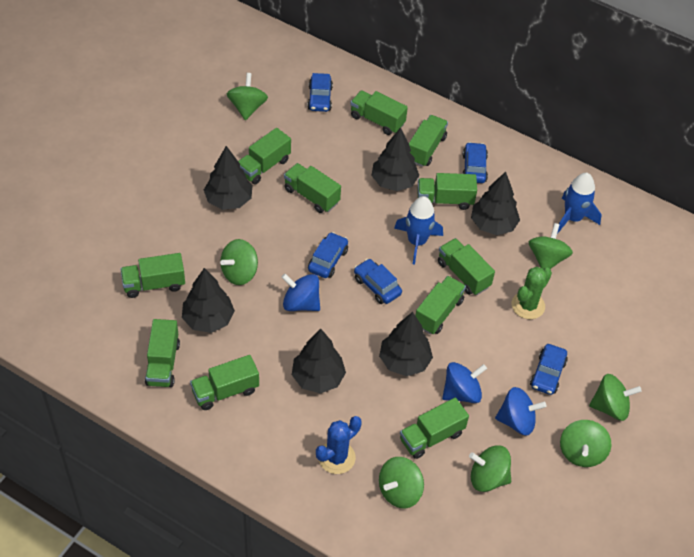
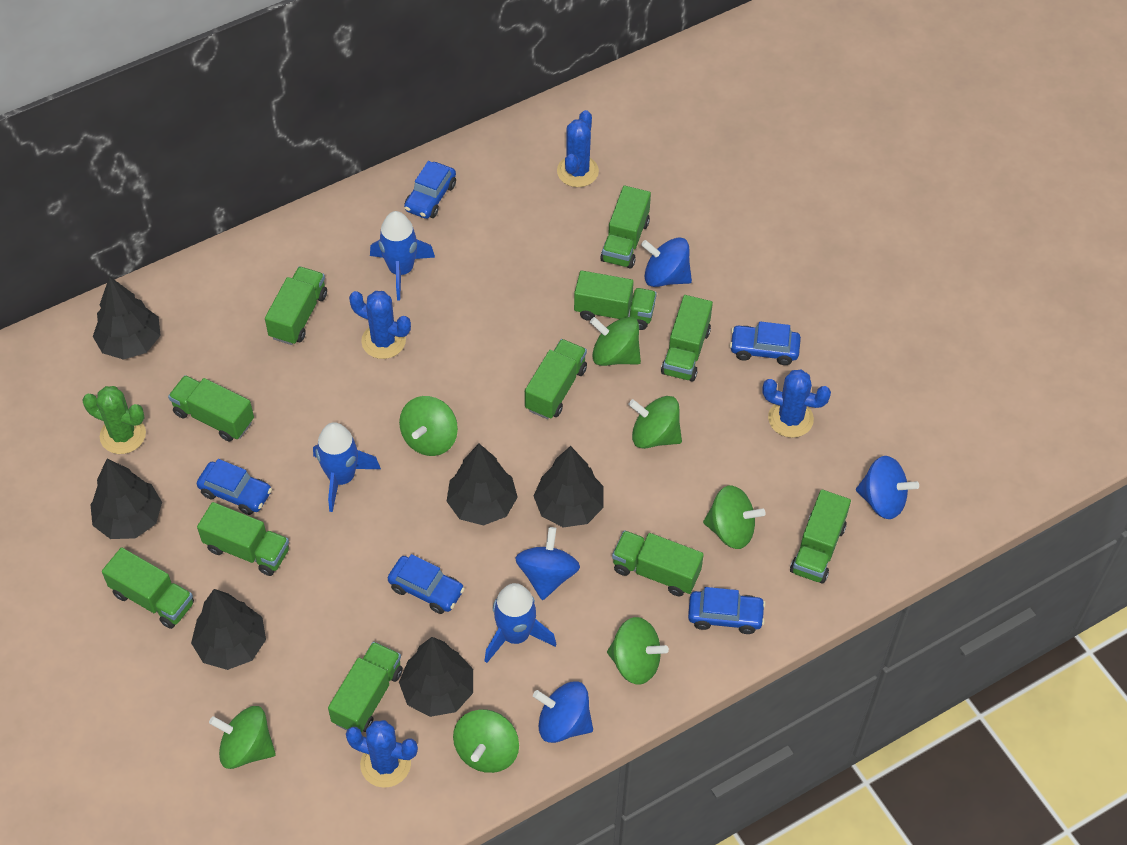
blue cactus: [316,416,362,474] = 1 -> [346,720,418,788] [349,291,411,359] [557,110,599,187] [762,370,831,438] = 4
blue rocket: [394,196,443,265] [557,173,602,234] = 2 -> [313,422,381,512] [370,211,435,301] [484,583,556,663] = 3
blue spinning top: [281,274,320,311] [442,362,487,403] [495,387,547,436] = 3 -> [515,527,580,600] [533,681,593,743] [641,237,692,287] [856,456,919,519] = 4

